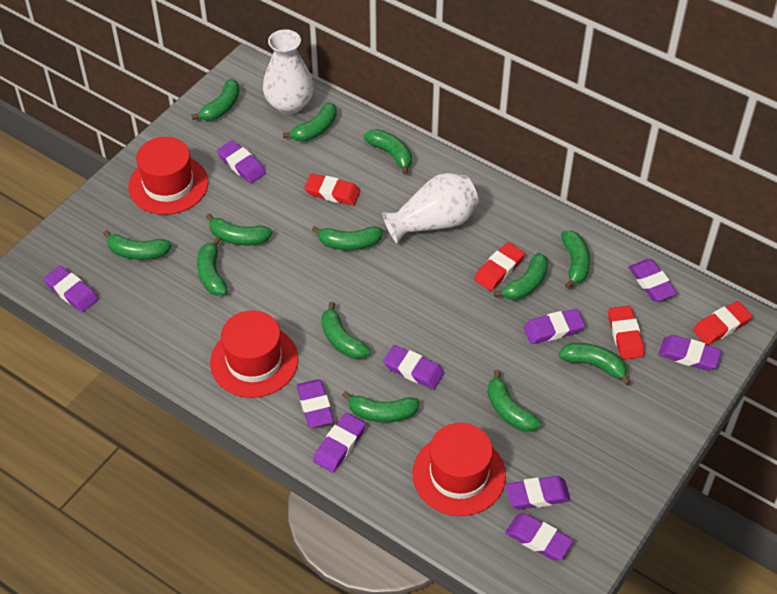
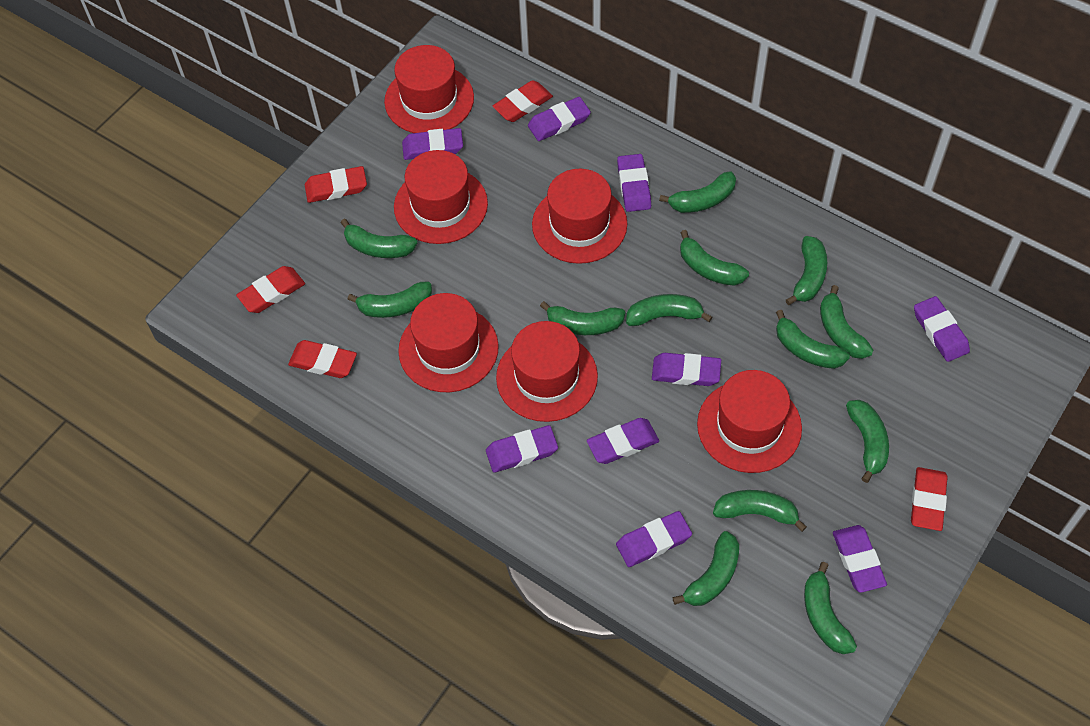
purple eraser: [44,266,98,312] [217,140,266,183] [297,379,334,428] [313,413,366,472] [383,345,444,389] [505,513,573,560] [506,476,571,509] [524,309,585,344] [628,259,677,301] [658,335,722,371] = 10 -> [402,128,463,160] [486,425,558,473] [528,97,591,141] [587,418,659,464] [616,511,692,567] [617,154,651,212] [652,353,721,386] [833,525,887,593] [914,296,970,362] = 9
red eraser: [304,174,360,205] [474,242,525,291] [608,306,645,360] [693,301,752,345] = 4 -> [236,266,305,313] [288,340,357,378] [305,166,367,203] [493,80,553,122] [911,467,948,531] = 5
red hat: [128,137,208,215] [210,310,298,398] [412,423,506,516] = 3 -> [384,45,474,133] [394,150,488,244] [398,293,499,392] [496,321,598,422] [532,169,627,264] [697,370,802,473] = 6
white vase: [263,29,314,114] [382,173,479,243] = 2 -> none = 0

